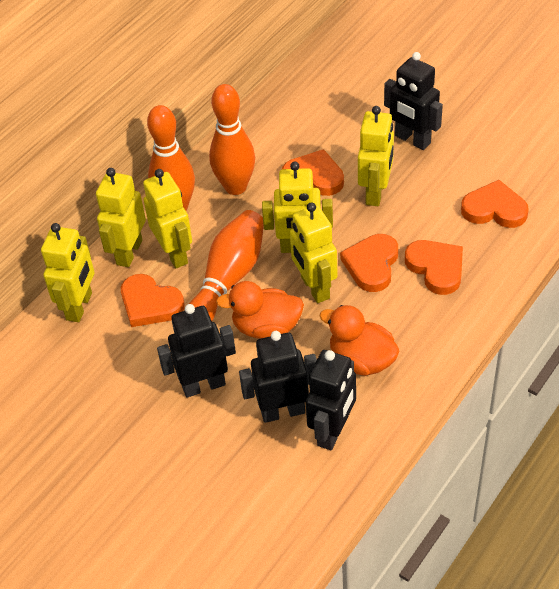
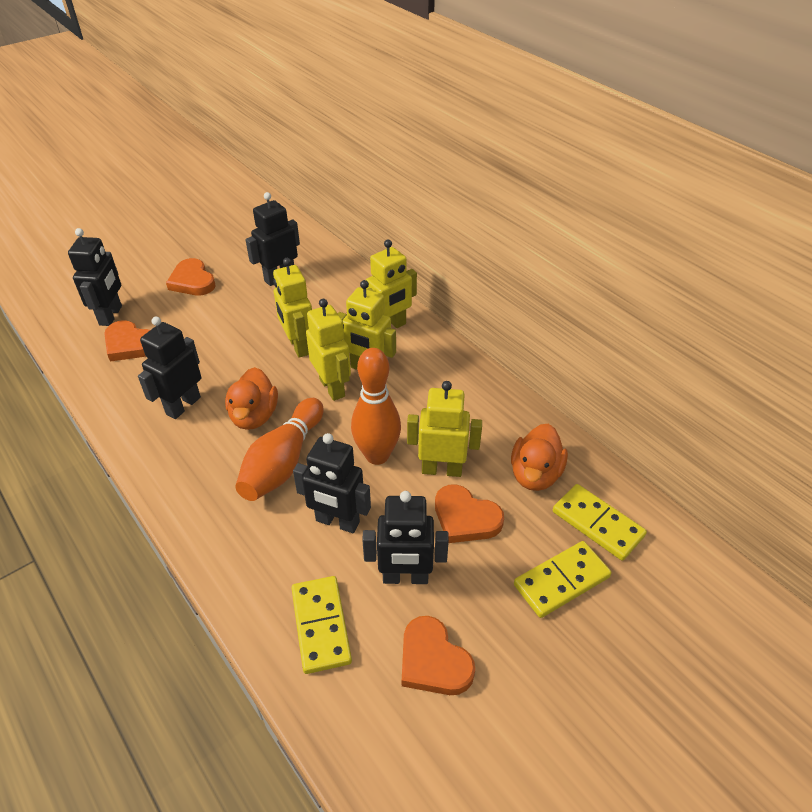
black robot: [157,304,236,398] [239,331,317,423] [306,350,356,450] [384,52,443,150] = 4 -> [68,228,122,326] [138,317,201,419] [245,192,300,286] [293,433,371,533] [362,491,449,584] = 5
orange bowling pin: [147,105,195,211] [189,210,264,321] [209,84,255,195] = 3 -> [235,398,324,501] [351,348,401,465] = 2
orange heart: [121,274,185,327] [282,149,344,196] [340,234,398,292] [405,240,463,295] [461,180,529,228] = 5 -> [104,320,150,362] [166,258,216,296] [402,616,475,695] [435,484,504,543] = 4
yellow domino: none = 0 -> [291,576,352,674] [514,541,611,618] [553,484,647,561] = 3
yellow robot: [41,223,94,322] [96,168,146,267] [143,169,192,268] [262,162,333,253] [290,203,338,303] [358,106,394,206] = 6 -> [273,258,312,358] [306,299,351,401] [338,280,396,370] [366,240,417,328] [407,381,482,477] = 5

